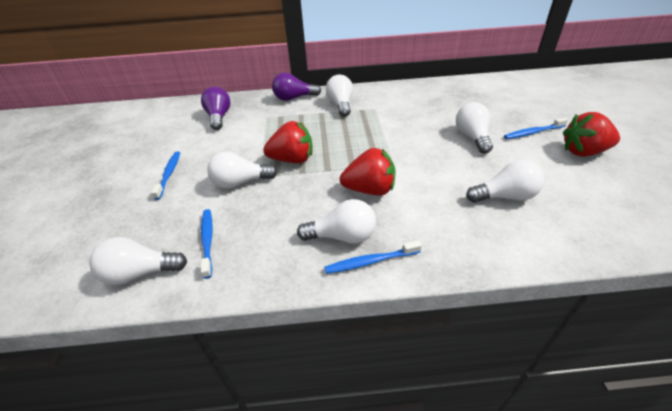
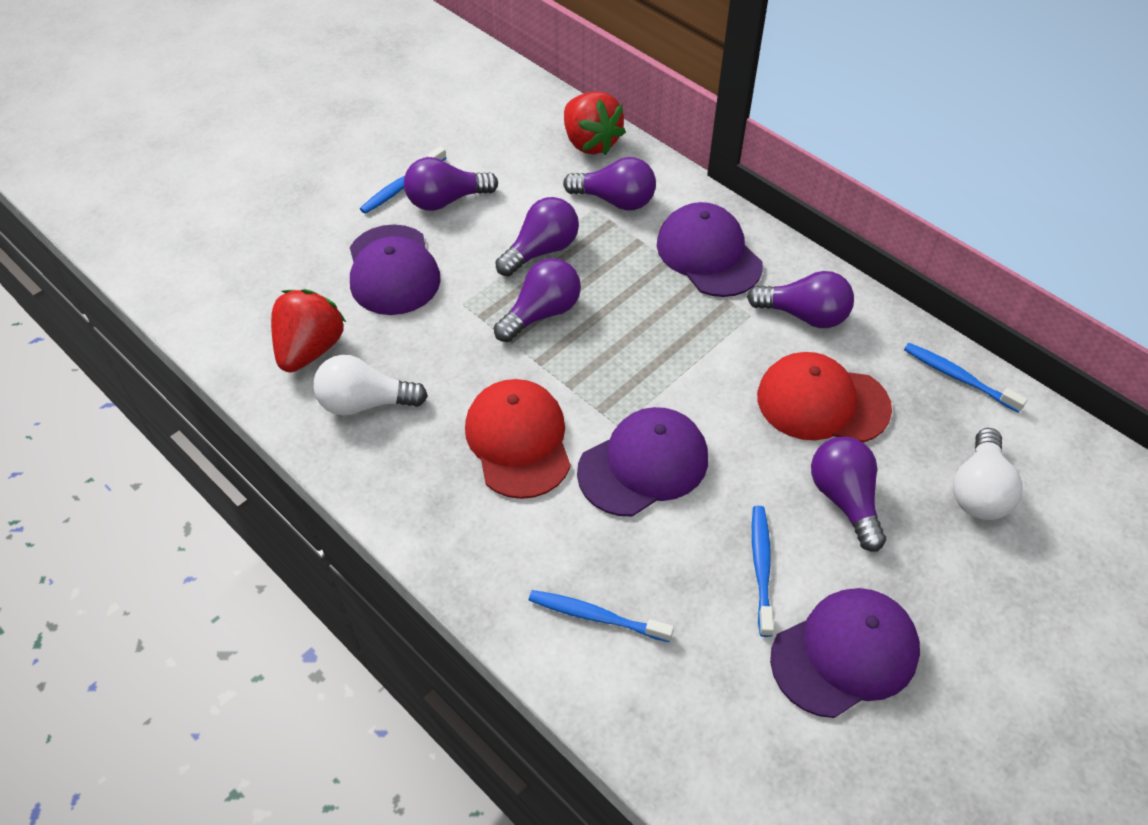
purple cap: none = 0 -> [350,224,441,315] [577,407,708,516] [657,202,763,297] [770,588,920,718] = 4
purple light bulb: [201,87,230,130] [272,73,321,101] = 2 -> [404,157,498,211] [494,258,581,342] [495,197,579,277] [563,157,656,211] [747,271,854,328] [811,437,886,552] = 6
red cap: none = 0 -> [465,379,571,499] [757,352,892,443] = 2
red strawberry: [263,121,313,163] [340,148,395,196] [563,112,620,157] = 3 -> [271,289,346,372] [564,91,626,155] = 2
white light bulb: [89,237,187,285] [207,152,278,189] [297,199,376,244] [326,75,353,117] [456,102,493,154] [466,160,544,203] = 6 -> [313,355,428,416] [953,428,1023,520] = 2

